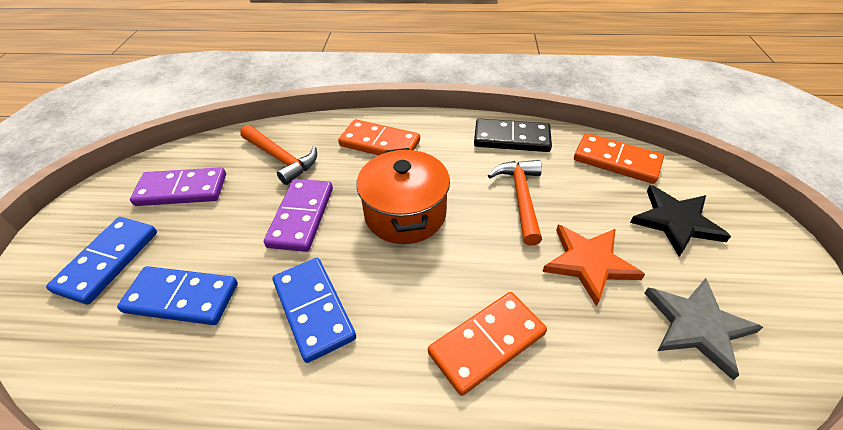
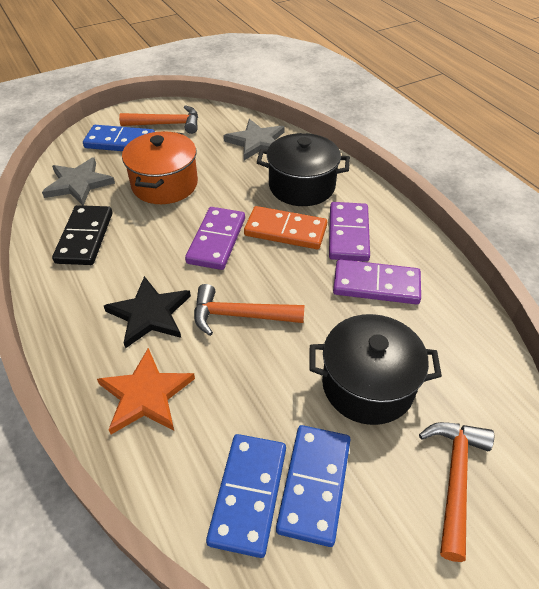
black pot: none = 0 -> [257,133,350,206] [309,314,442,425] = 2
grey star: [644,278,763,380] = 1 -> [42,157,115,206] [223,119,285,160] = 2
orange domino: [338,119,420,155] [428,292,547,396] [574,133,664,184] = 3 -> [244,206,327,249] = 1
orange hammer: [240,125,317,185] [488,160,542,246] = 2 -> [119,105,198,134] [194,284,304,336] [419,422,494,562] = 3
purple domino: [130,167,226,206] [264,179,333,252] = 2 -> [185,207,245,270] [329,202,370,262] [333,259,421,304] = 3

